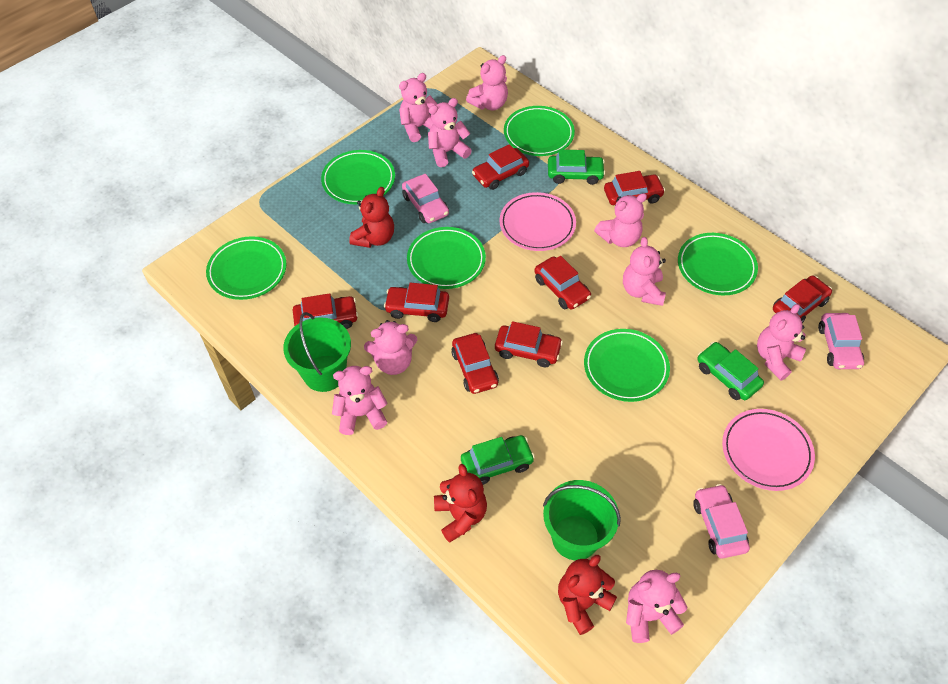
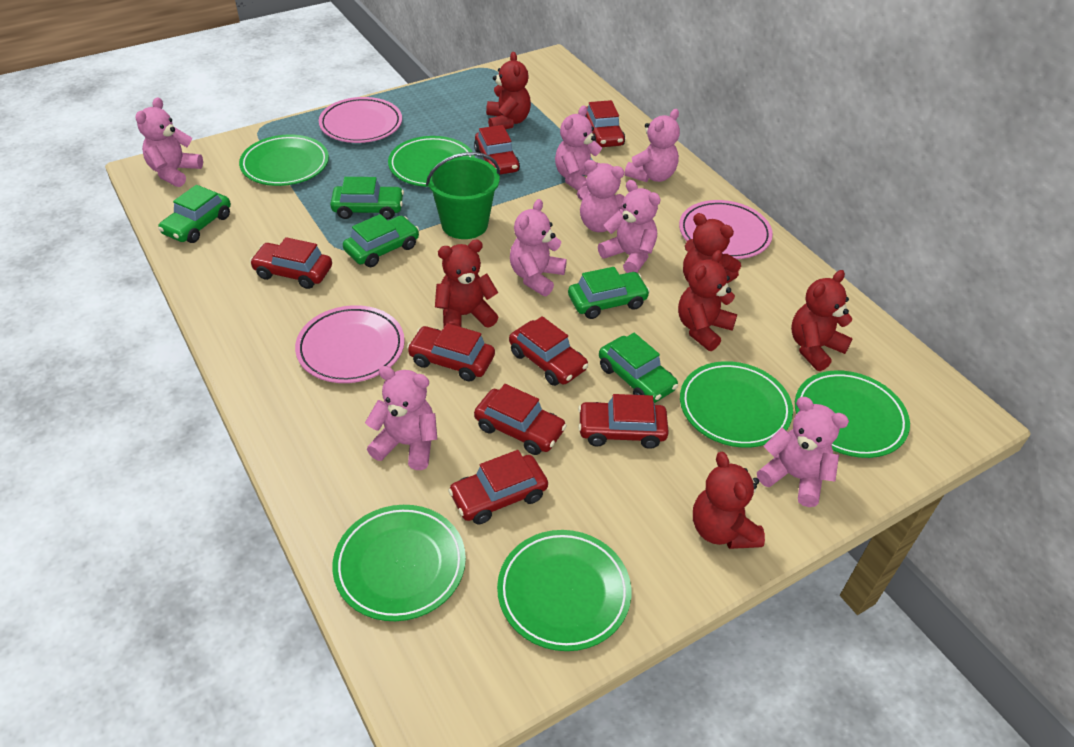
green bucket: [283,312,351,392] [543,480,621,560] = 2 -> [426,152,500,239] = 1
green car: [461,435,535,485] [548,149,605,185] [697,342,764,400] = 3 -> [158,185,231,243] [330,177,404,219] [343,214,419,267] [568,267,650,319] [599,333,678,403] = 5
pink car: [402,174,449,223] [693,484,750,558] [818,313,864,369] = 3 -> none = 0
pink plate: [500,192,576,251] [722,409,815,491] = 2 -> [295,305,405,383] [319,97,402,143] [679,200,773,259] = 3
pink teddy bear: [332,366,388,435] [364,320,417,375] [399,73,437,142] [428,98,472,167] [466,55,508,110] [594,193,647,247] [623,237,666,306] [626,570,687,643] [757,304,806,381] = 9 -> [135,97,203,187] [365,366,437,470] [510,199,567,296] [555,105,602,191] [577,160,625,232] [598,180,661,273] [624,109,680,182] [757,397,849,507] = 8
red teddy bear: [349,187,394,248] [434,464,487,543] [558,555,617,635] = 3 -> [435,240,498,328] [486,52,531,129] [678,250,737,351] [683,213,741,284] [693,452,765,549] [791,270,853,371] = 6

